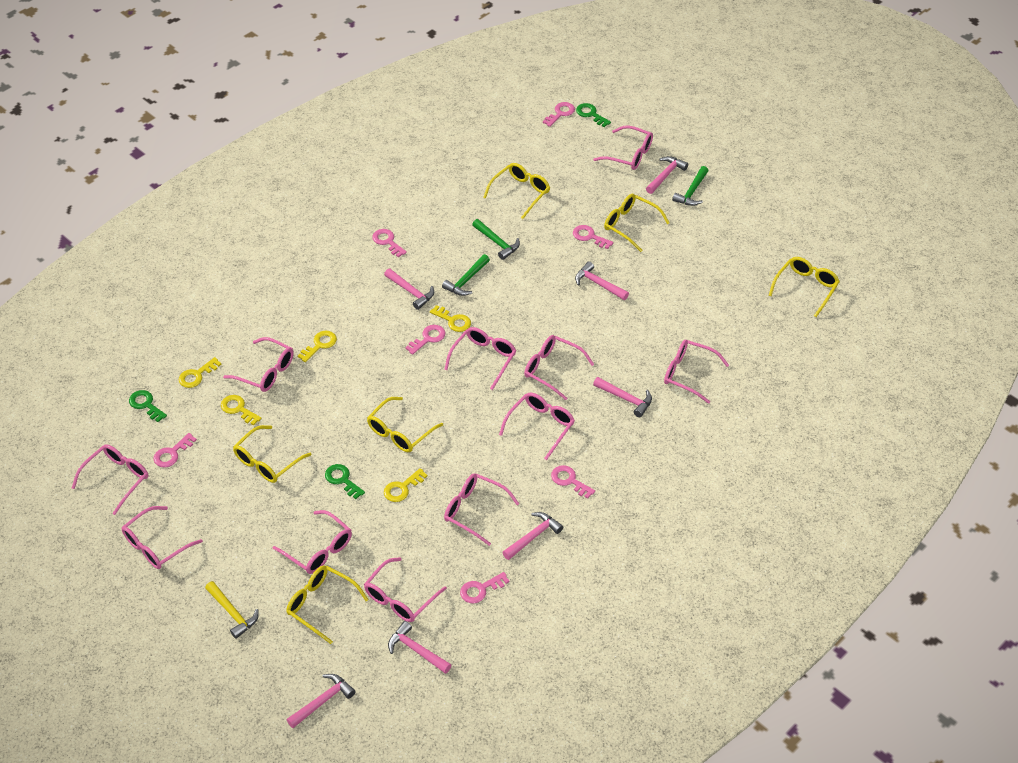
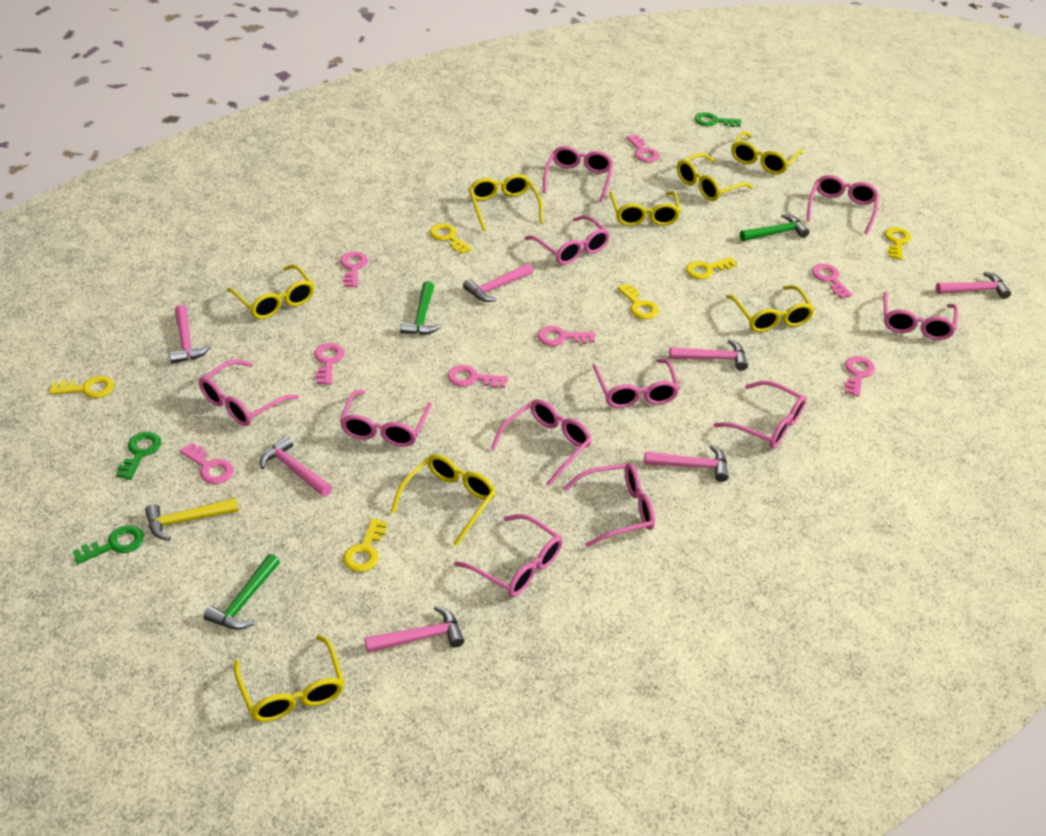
pink key: [153,433,197,467] [372,229,407,257] [405,325,445,355] [460,572,509,604] [543,102,575,127] [551,465,595,499] [573,225,613,249] = 7 -> [180,443,234,484] [314,343,344,385] [340,252,368,287] [447,365,508,388] [538,326,595,346] [627,135,660,162] [812,264,853,299] [844,356,875,397] = 8
yellow glasses: [233,425,311,483] [286,565,369,644] [367,397,443,452] [483,163,550,219] [604,194,670,252] [769,257,840,317] = 6 -> [227,264,315,319] [234,635,344,722] [391,454,496,546] [469,174,543,231] [609,191,681,226] [677,153,754,201] [726,285,814,332] [732,131,803,174] = 8
yellow key: [179,357,221,388] [221,395,262,425] [298,331,337,362] [384,468,428,502] [430,305,471,332] = 5 -> [49,376,114,398] [343,518,387,572] [430,223,472,254] [617,283,659,319] [686,257,737,279] [885,227,911,260] = 6

